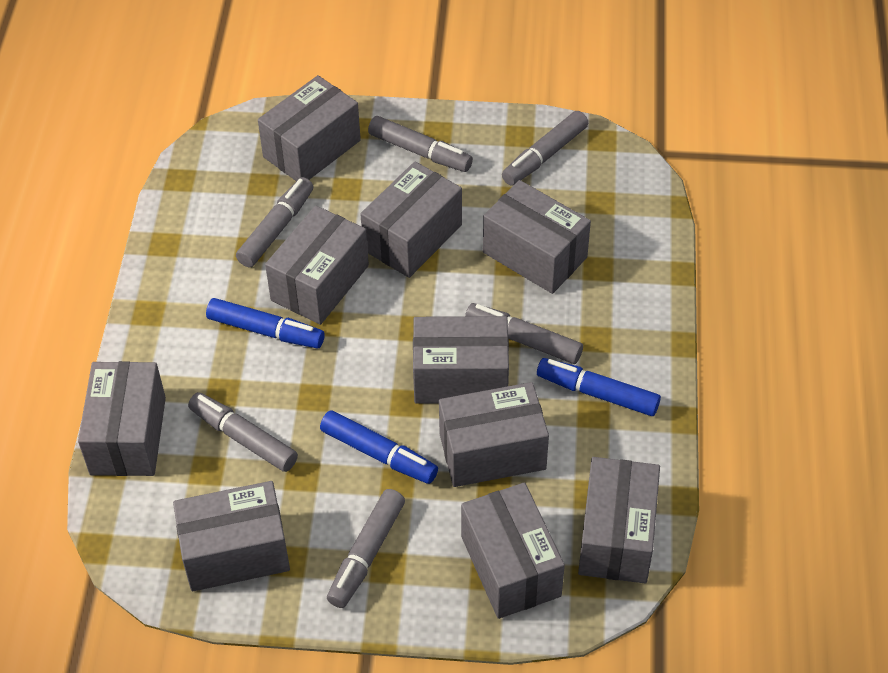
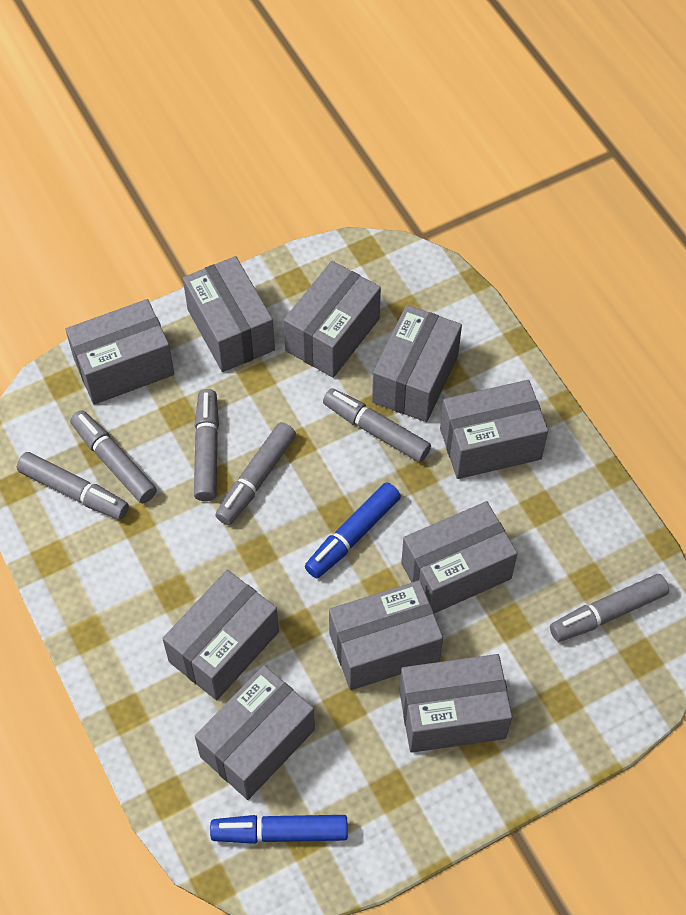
blue marker: [206,298,324,349] [320,410,438,484] [537,358,661,416] = 3 -> [210,815,348,844] [305,482,401,578] = 2

